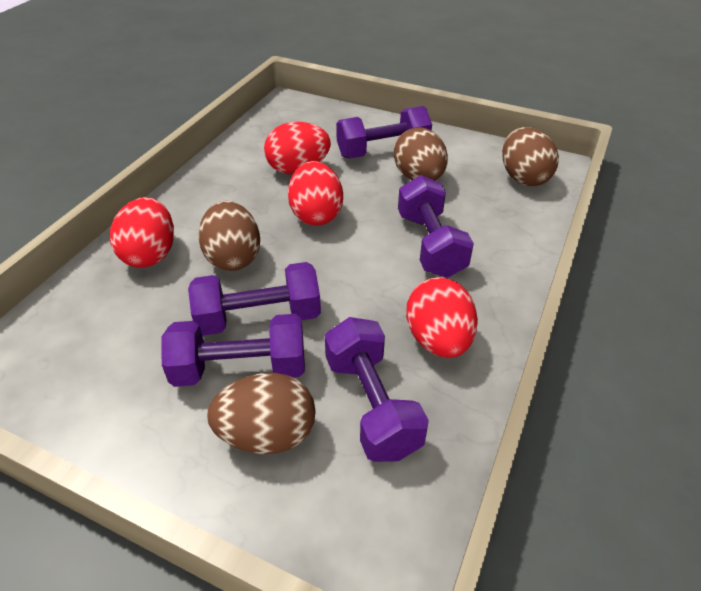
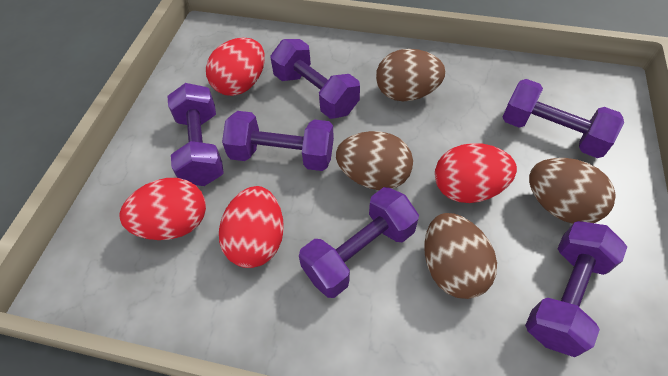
purple dumbbell: [162,314,305,387] [188,262,321,336] [325,317,429,462] [336,106,432,158] [398,175,474,278] = 5 -> [168,83,224,186] [222,111,334,171] [270,39,360,119] [299,187,419,298] [502,79,624,158] [525,221,627,357] = 6

